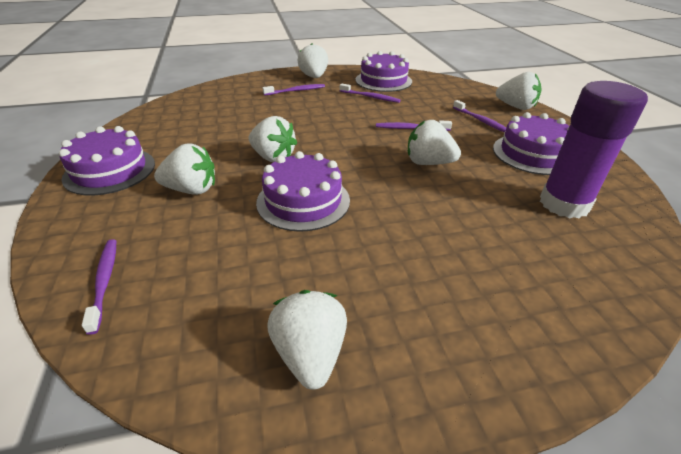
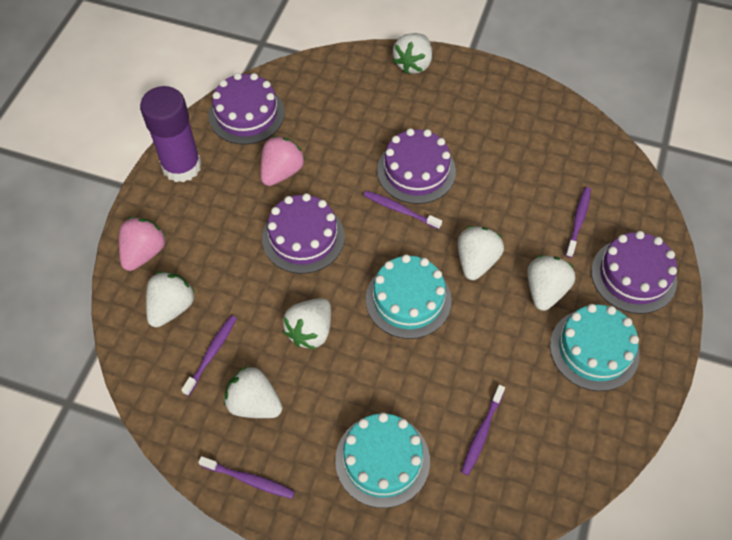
pink strawberry: none = 0 -> [119,217,166,271] [260,136,305,186] = 2
turquoise cake: none = 0 -> [335,412,430,508] [366,254,452,339] [550,304,640,391] = 3

